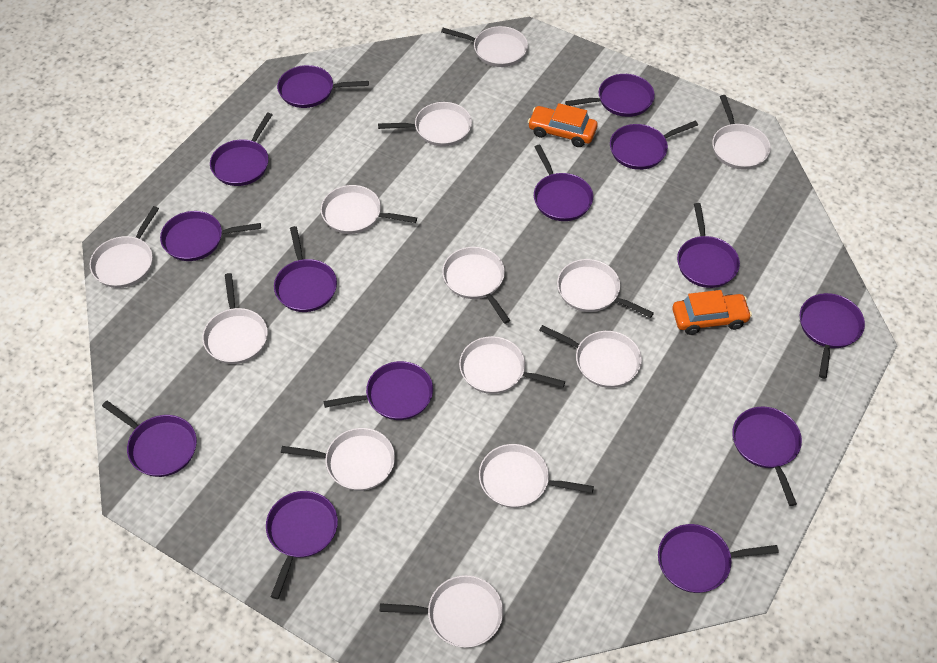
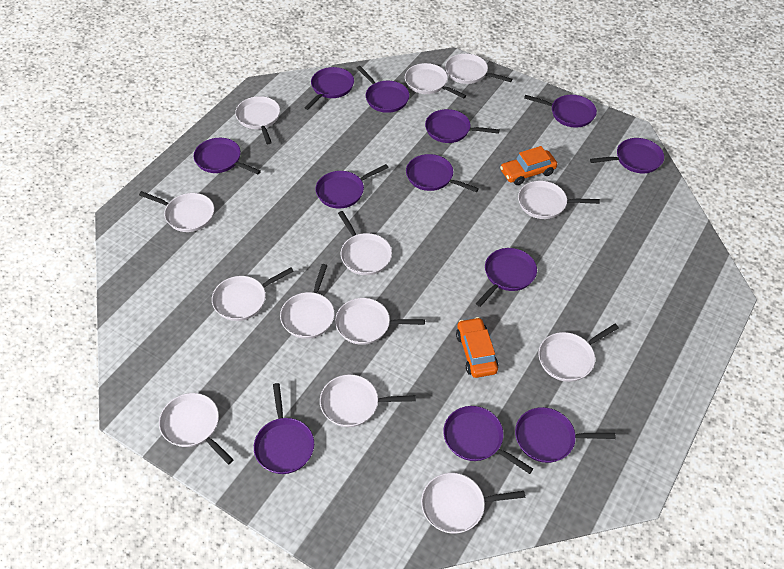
purple pan: [102,401,197,477] [160,211,261,261] [210,113,272,186] [266,491,338,599] [274,226,337,312] [277,65,369,108] [323,361,433,420] [534,145,593,221] [565,74,655,117] [610,121,698,170] [658,524,779,593] [677,203,740,288] [732,406,802,506] [800,293,865,378] = 14 -> [194,138,261,174] [254,383,314,474] [304,67,354,110] [315,164,389,209] [357,66,409,113] [406,154,479,192] [425,109,500,143] [443,406,533,474] [476,248,537,307] [515,407,616,463] [524,95,597,128] [590,138,664,173] = 12

